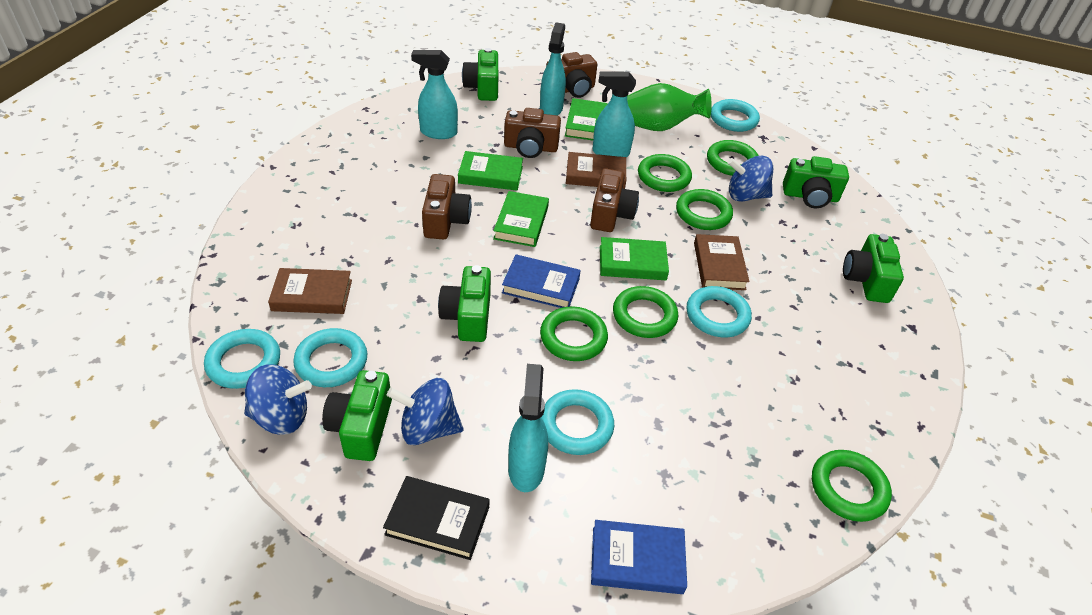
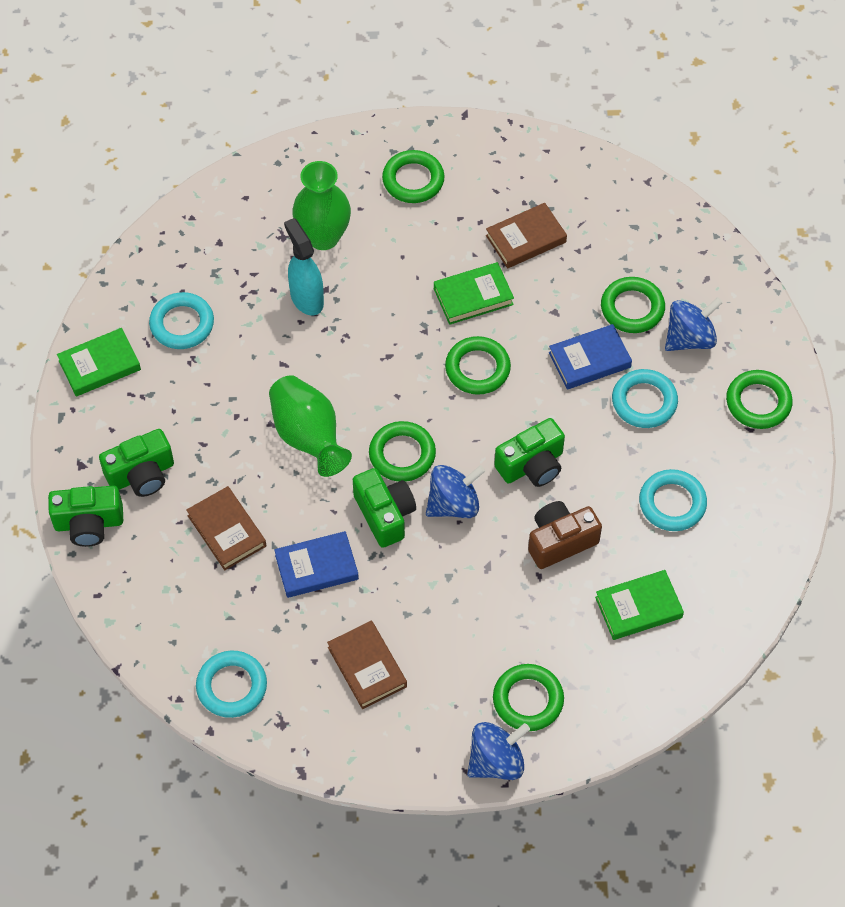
black book: [383,476,490,560] = 1 -> none = 0
brown camera: [422,174,472,239] [504,108,561,158] [546,52,597,98] [590,169,639,232] = 4 -> [528,501,602,569] = 1
green book: [458,151,523,191] [493,191,549,247] [565,98,607,140] [600,237,669,280] = 4 -> [57,328,141,396] [434,262,514,325] [595,570,684,640] = 3
green camera: [322,370,392,461] [438,265,491,342] [462,48,498,101] [783,156,849,208] [843,234,904,303] = 5 -> [48,485,123,547] [99,429,174,497] [353,468,416,548] [494,418,565,487] = 4
green vase: [627,83,712,131] = 1 -> [269,375,352,477] [292,161,351,250] = 2
turquoise ring: [204,329,280,389] [293,328,368,387] [541,389,614,455] [687,286,752,337] [711,99,760,132] = 5 -> [149,292,214,349] [196,651,267,718] [612,369,678,428] [639,469,707,531] = 4
turquoise spray bottle: [411,50,458,139] [508,364,548,492] [540,22,566,115] [593,71,636,157] = 4 -> [284,218,324,316] = 1

